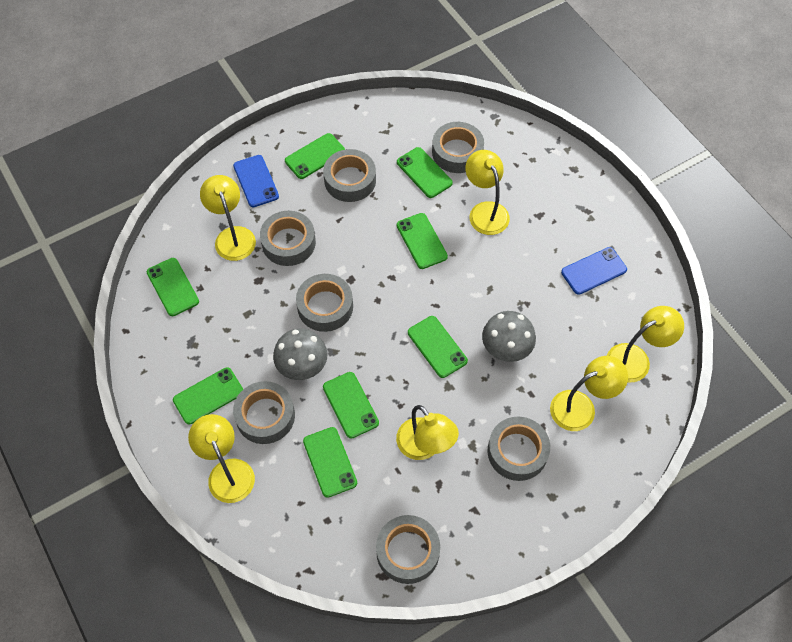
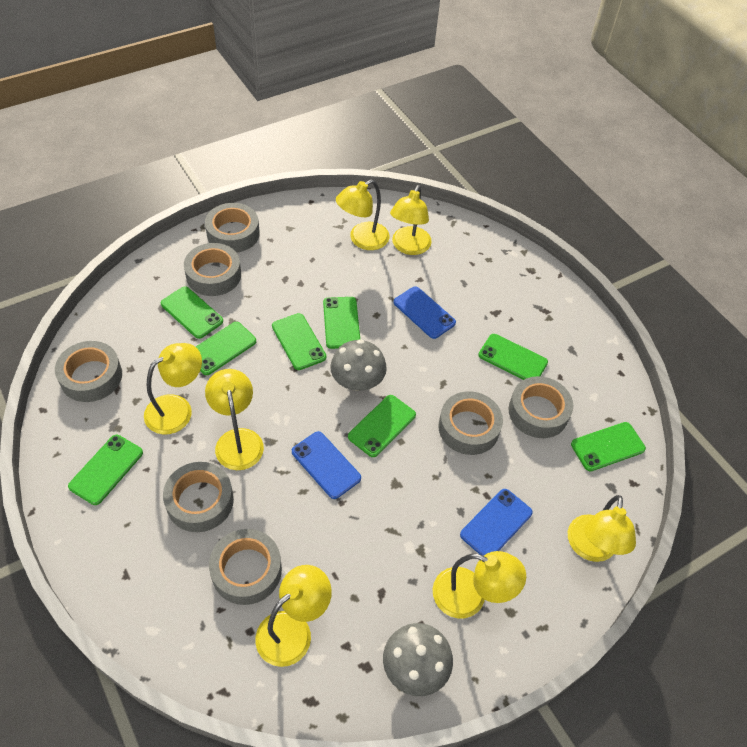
blue phone: [233,155,279,207] [561,247,627,295] = 2 -> [292,431,361,499] [393,286,456,339] [460,489,533,556] = 3
yellow lamp: [188,414,255,503] [200,175,256,261] [396,405,459,460] [465,150,510,235] [550,356,628,431] [607,306,684,383] = 6 -> [144,343,202,434] [205,369,264,470] [255,565,332,667] [336,180,389,250] [390,185,432,255] [433,551,526,618] [568,495,636,562] = 7

